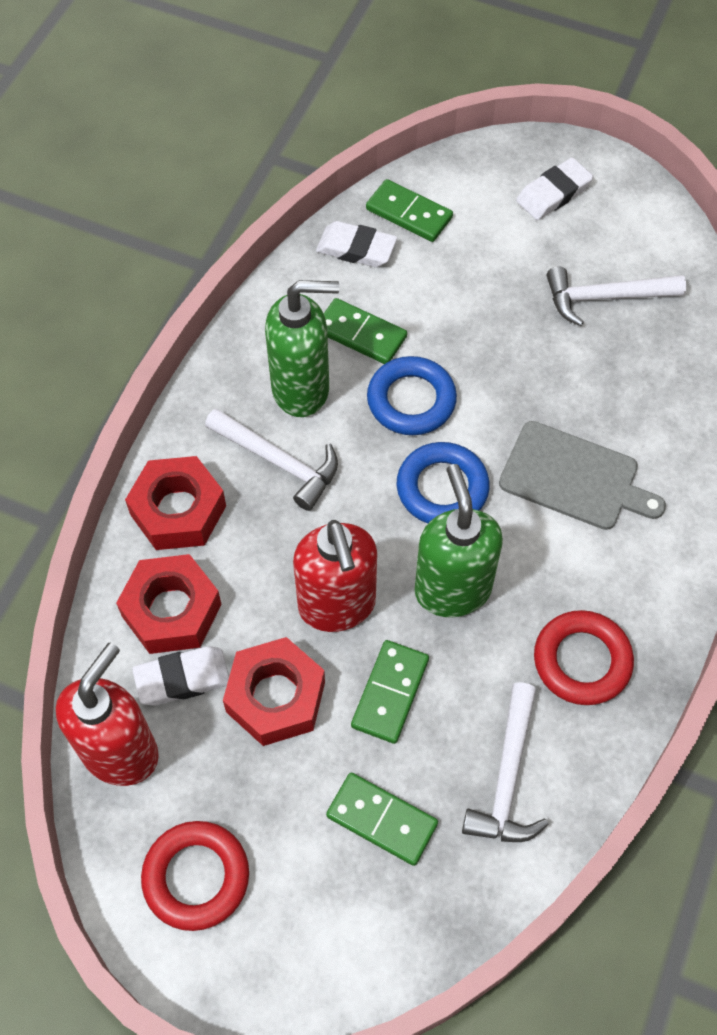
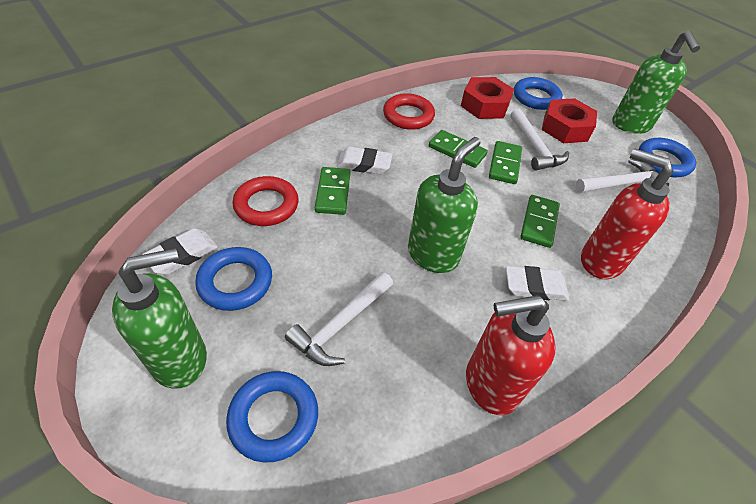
blue ring: [367,356,457,435] [397,442,490,523] = 2 -> [195,247,272,311] [226,371,318,462] [514,77,562,110] [639,138,696,177] = 4
green soap dispenser: [265,280,339,417] [415,464,503,617] = 2 -> [112,248,207,389] [408,137,481,273] [612,30,700,134] = 3
grey cutting board: [499,421,666,530] = 1 -> none = 0
red nut: [116,554,222,654] [125,456,226,550] [223,637,325,746] = 3 -> [461,77,514,119] [542,98,597,143] = 2

